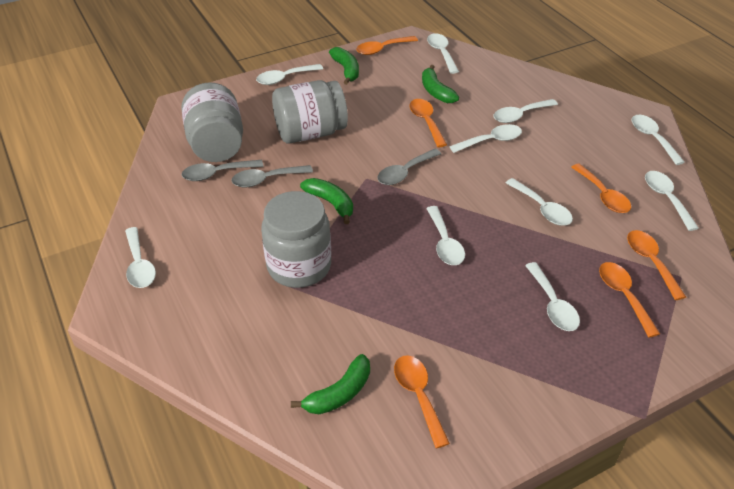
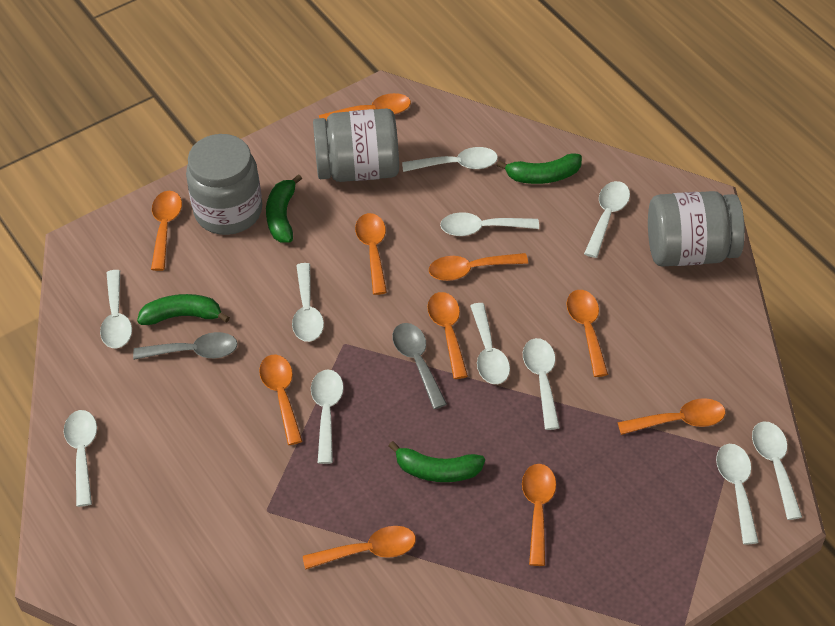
grey spoon: [182,160,264,181] [231,165,313,187] [377,149,441,185] = 3 -> [133,332,237,360] [392,323,447,409] = 2
orange spoon: [356,36,418,55] [394,355,450,448] [409,99,447,147] [571,164,631,213] [599,262,660,338] [627,230,686,300] = 6 -> [151,191,182,271] [259,355,303,445] [303,526,416,570] [319,93,411,120] [355,213,387,295] [427,292,468,379] [429,253,528,281] [522,464,556,566] [566,290,608,377] [617,398,726,435] = 10
white spoon: [125,227,156,288] [256,64,323,85] [426,206,465,265] [427,33,459,74] [449,124,522,153] [494,99,558,123] [506,178,573,225] [525,262,580,331] [632,115,685,165] [645,171,699,231] = 10 -> [64,410,97,507] [100,270,132,348] [292,263,324,342] [311,369,344,464] [402,147,498,172] [440,212,539,236] [470,303,510,384] [523,338,560,430] [584,181,630,258] [716,444,759,544] [752,422,802,520] = 11

